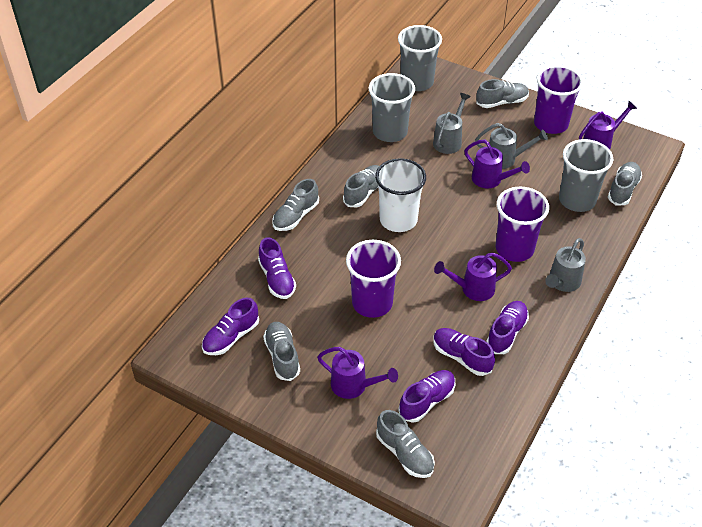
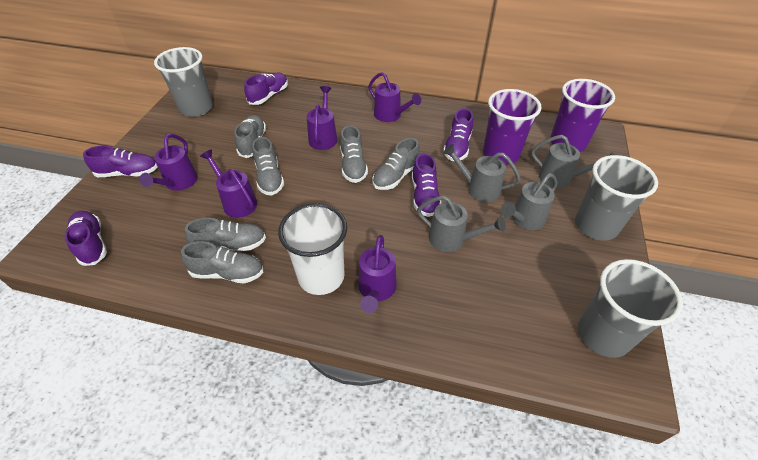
grey watering can: [433,93,471,154] [475,123,548,169] [545,238,586,292] = 3 -> [417,196,506,252] [443,144,521,202] [501,173,557,230] [531,135,614,188] = 4
purple cup: [346,240,401,318] [496,187,549,262] [534,65,583,134] = 3 -> [483,89,542,165] [550,79,615,152] = 2
purple watering can: [317,347,398,399] [434,252,512,301] [464,140,530,188] [579,101,637,150] = 4 -> [140,134,198,191] [200,149,257,218] [307,86,337,150] [358,235,397,313] [368,72,421,122] = 5

